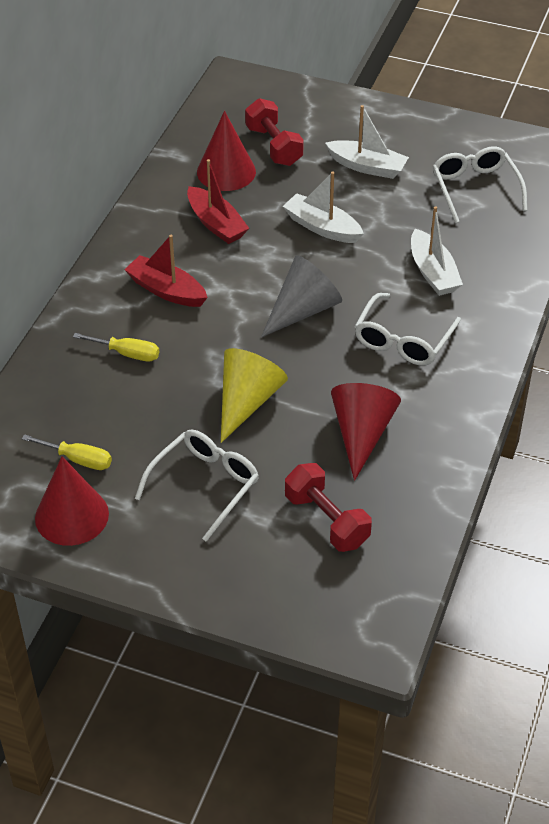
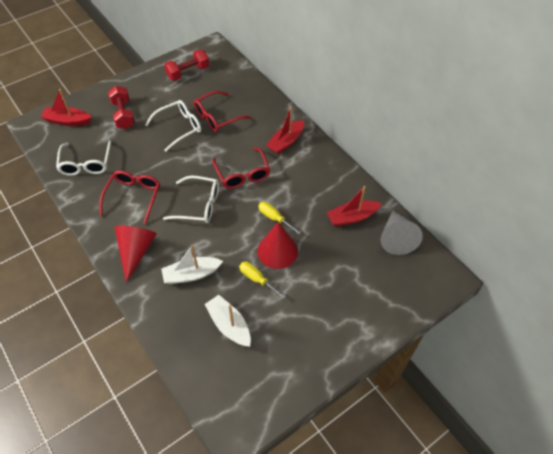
red boat: [124,235,208,307] [187,159,249,244] = 2 -> [41,89,92,126] [266,107,304,154] [327,186,382,227] = 3
red cone: [35,456,109,546] [197,111,256,191] [331,383,401,481] = 3 -> [114,226,157,283] [257,222,298,269] = 2
red glasses: none = 0 -> [99,171,160,224] [194,91,251,132] [213,147,270,189] = 3
white boat: [283,171,364,243] [325,105,409,179] [411,206,463,296] = 3 -> [161,245,223,284] [204,295,251,347] = 2
yellow cone: [221,348,288,443] = 1 -> none = 0

